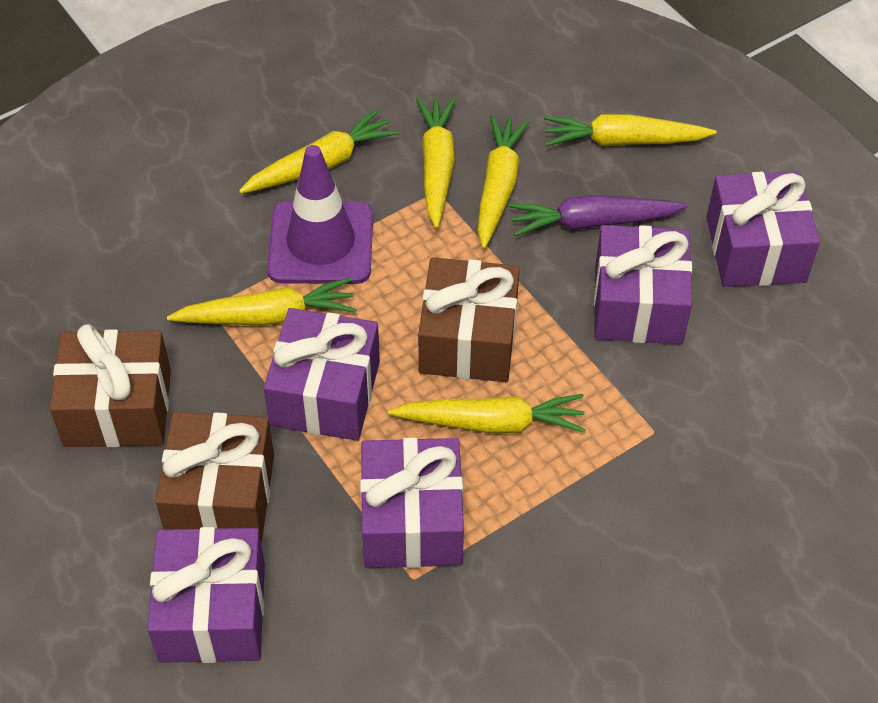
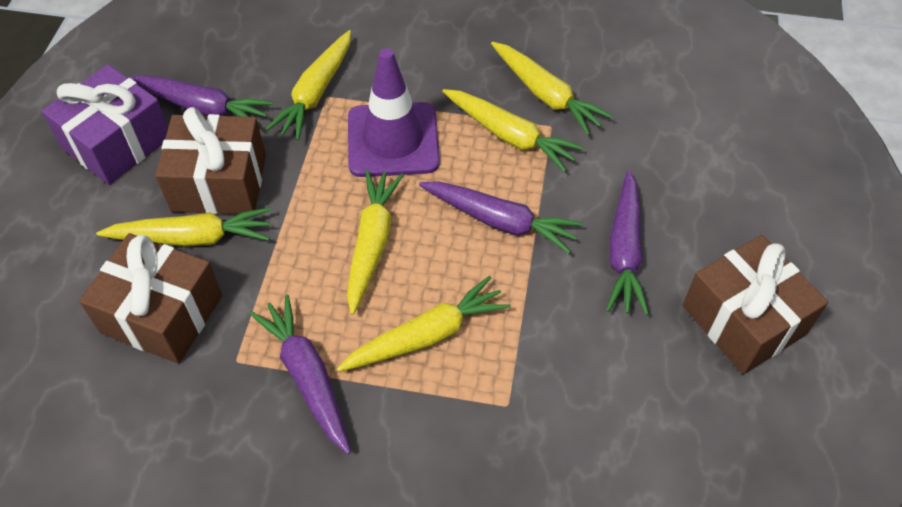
purple carrot: [509,195,688,236] = 1 -> [127,75,274,128] [249,294,351,454] [419,181,583,253] [606,171,649,315] = 4
purple gift: [147,527,265,663] [264,308,380,441] [360,438,464,568] [594,225,692,344] [706,171,820,287] = 5 -> [42,64,168,185] = 1

